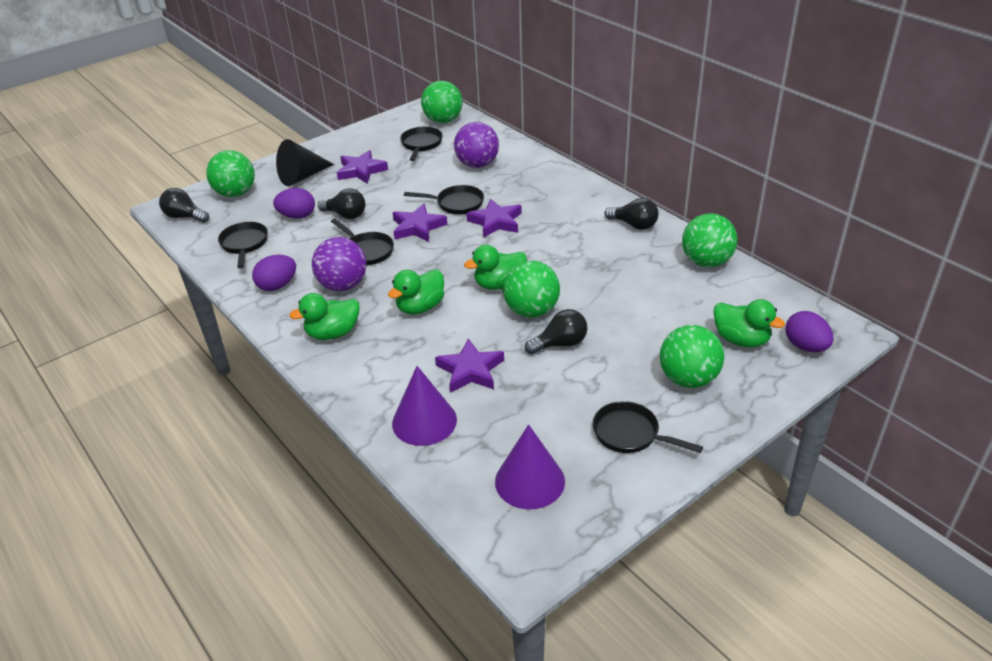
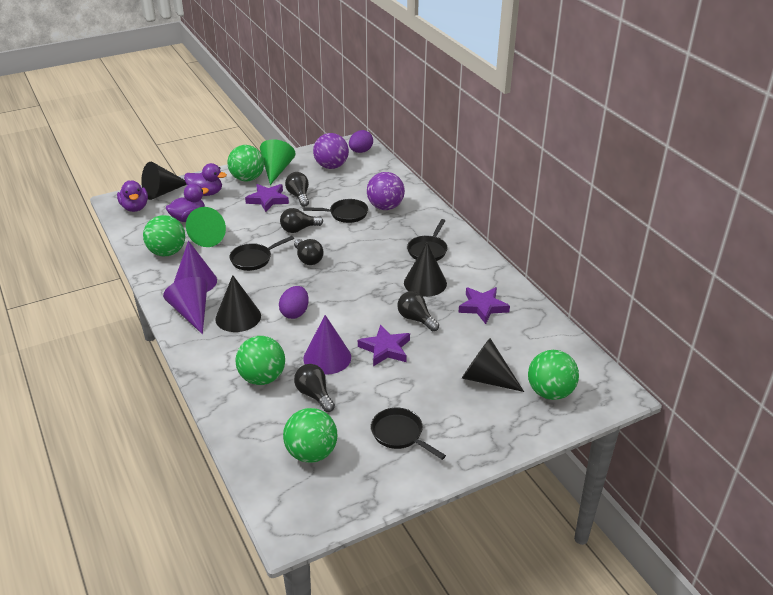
black cone: [276,139,334,186] = 1 -> [141,162,187,200] [215,275,261,332] [404,242,447,297] [462,338,524,392] = 4
black light bulb: [159,188,209,223] [318,189,365,219] [525,309,587,355] [604,198,658,230] = 4 -> [280,208,323,233] [285,172,309,207] [294,239,324,265] [294,364,335,412] [397,291,439,332] = 5
black pan: [218,222,268,269] [331,218,394,265] [400,127,443,161] [404,185,484,215] [593,401,703,453] = 5 -> [229,236,294,271] [303,199,368,223] [371,408,446,460] [407,219,448,261] = 4
green cone: none = 0 -> [186,207,226,247] [260,139,296,185] = 2
green duck: [289,293,360,340] [388,269,444,314] [464,245,527,290] [713,299,785,347] = 4 -> none = 0
purple cone: [392,366,457,446] [495,424,565,509] = 2 -> [163,277,207,334] [174,241,217,292] [303,315,351,375] = 3
purple duck: none = 0 -> [117,180,148,212] [166,183,209,222] [184,163,227,196] = 3
purple egg: [252,255,296,291] [273,188,315,219] [785,311,833,352] = 3 -> [279,286,309,319] [349,130,373,153] = 2
purple star: [337,150,388,184] [393,204,447,242] [435,338,504,393] [466,199,522,238] = 4 -> [245,184,289,212] [358,324,410,366] [458,287,510,324] = 3

